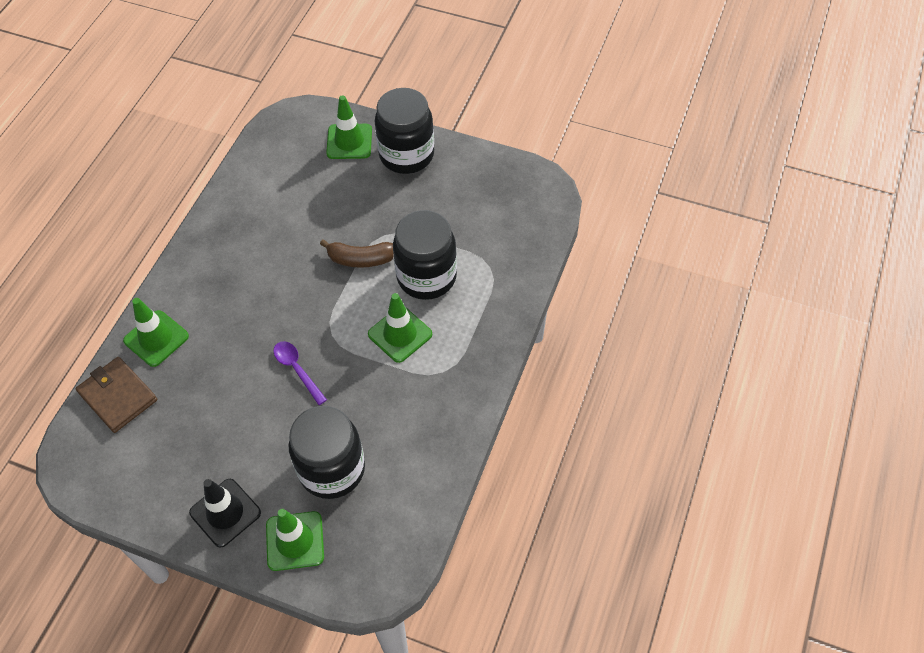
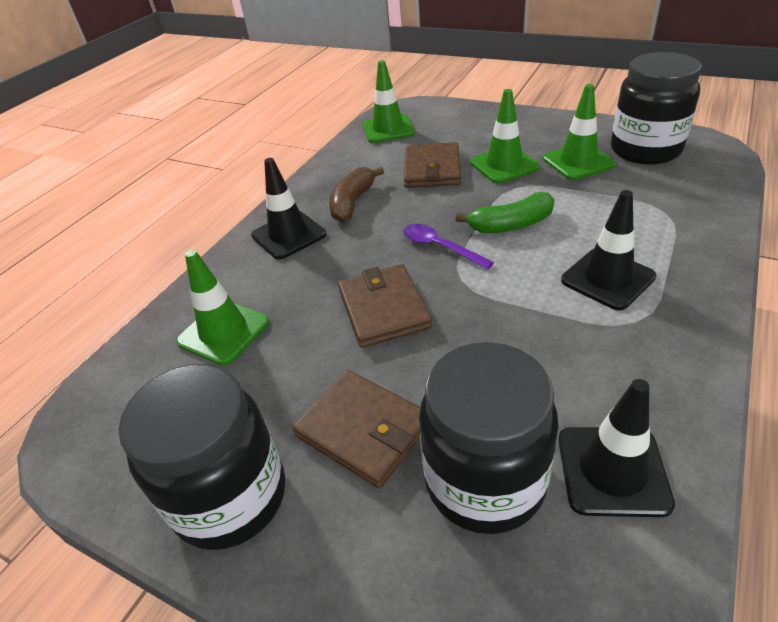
black traffic cone: [189,479,261,548] = 1 -> [251,158,326,259] [558,379,675,517] [561,190,656,310] = 3
brown wallet: [76,357,157,433] = 1 -> [292,370,420,488] [338,264,432,348] [404,142,461,188] = 3
green banana: none = 0 -> [456,192,555,233] = 1

